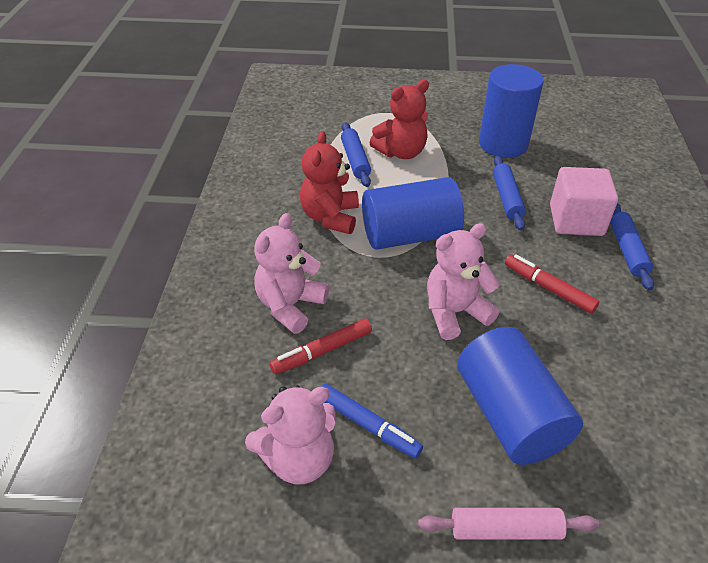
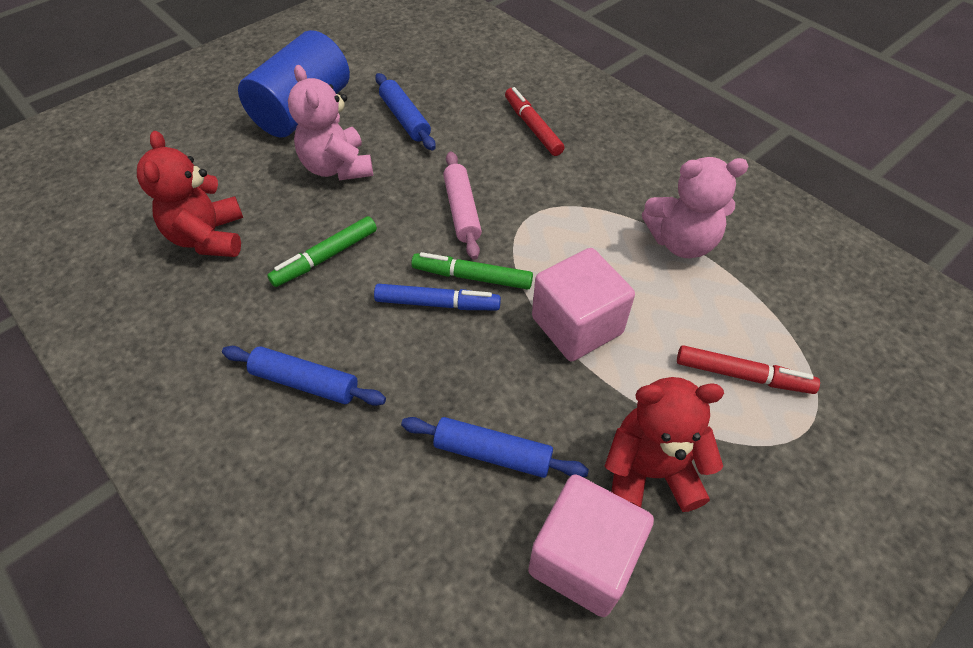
blue cylinder: [362,177,464,250] [457,327,583,465] [479,64,544,158] = 3 -> [238,30,350,138] = 1
green marker: none = 0 -> [267,216,377,287] [411,252,533,290] = 2
pink cube: [550,167,618,236] = 1 -> [528,474,654,617] [532,248,635,361] = 2
pink teddy bear: [245,385,335,484] [254,213,329,334] [427,223,500,340] = 3 -> [288,65,373,180] [642,157,749,258] = 2

